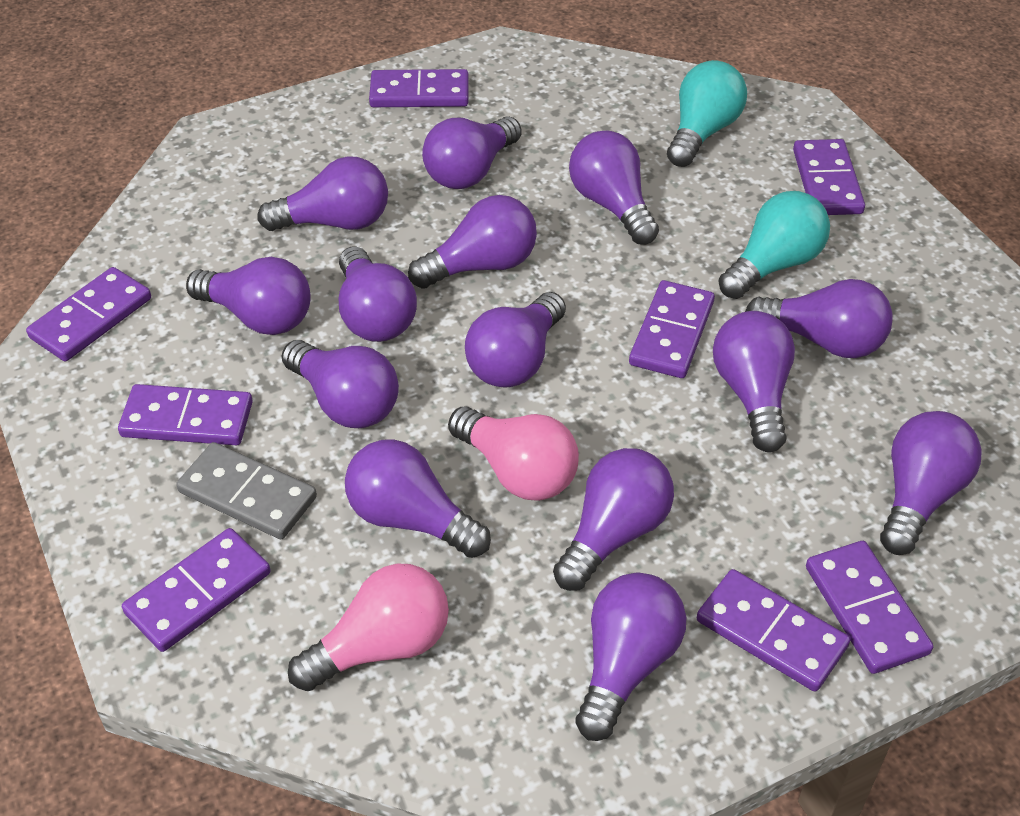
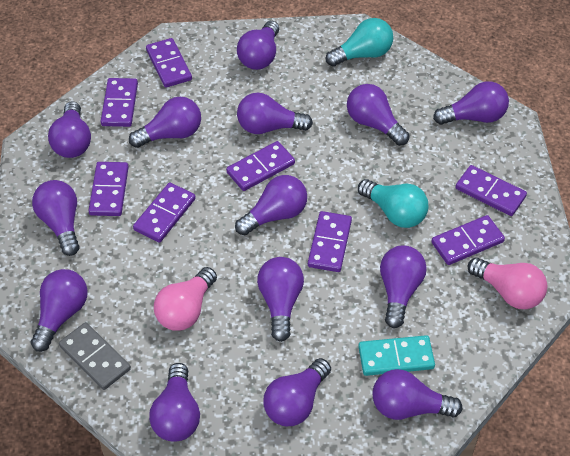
turquoise domino: none = 0 -> [358,335,435,376] = 1

